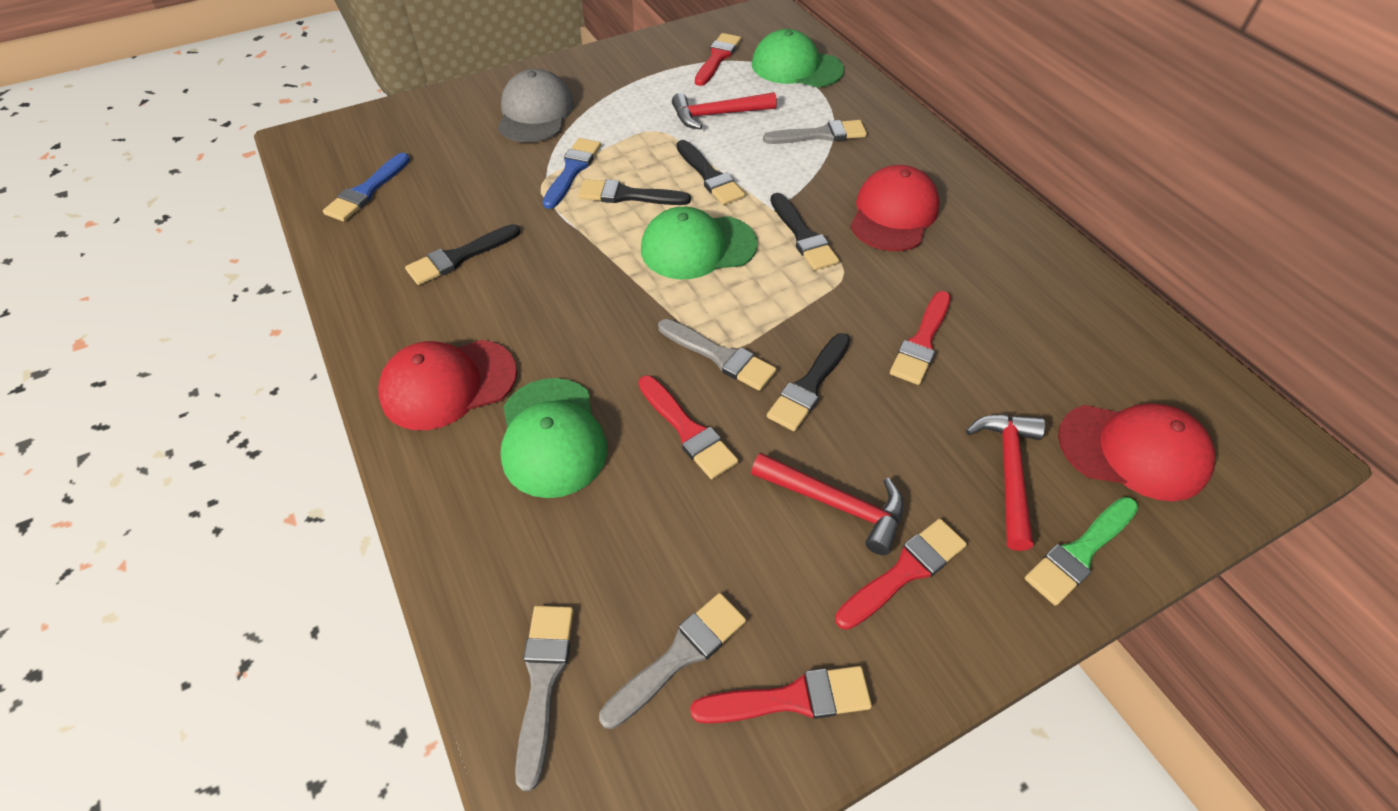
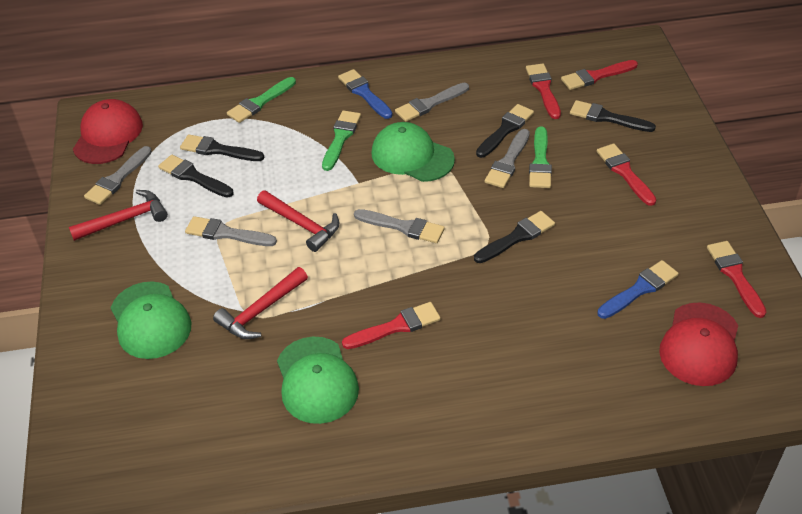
green brush: [1025,497,1139,606] = 1 -> [227,77,296,123] [322,110,361,171] [529,126,552,188] = 3
grey brush: [515,606,574,791] [599,593,746,729] [658,319,777,391] [763,120,867,144] = 4 -> [84,146,152,205] [185,216,277,246] [354,209,445,243] [395,83,469,122] [485,129,530,188] = 5
grey cap: [498,69,574,143] = 1 -> none = 0
red cap: [378,340,517,430] [850,165,940,251] [1058,403,1215,501] = 3 -> [73,99,143,164] [659,303,738,386] = 2

